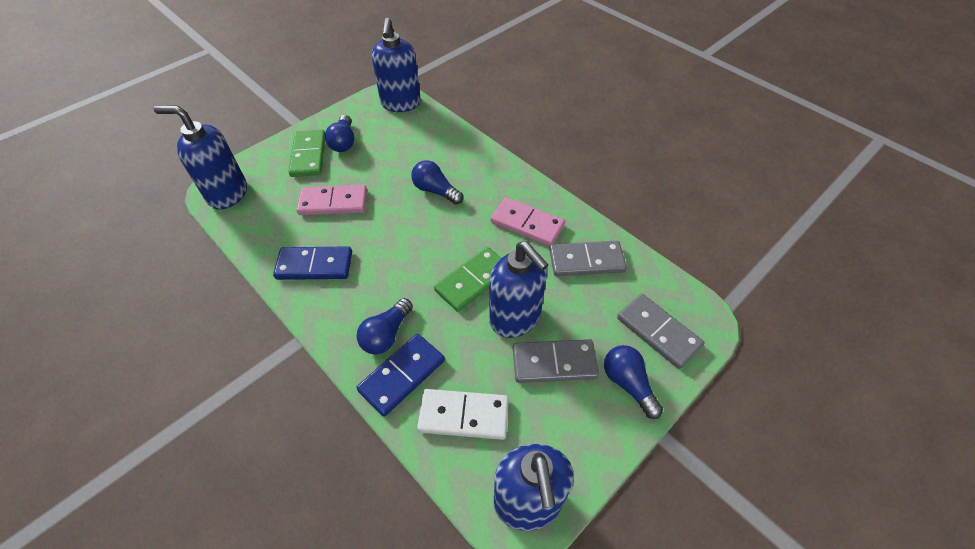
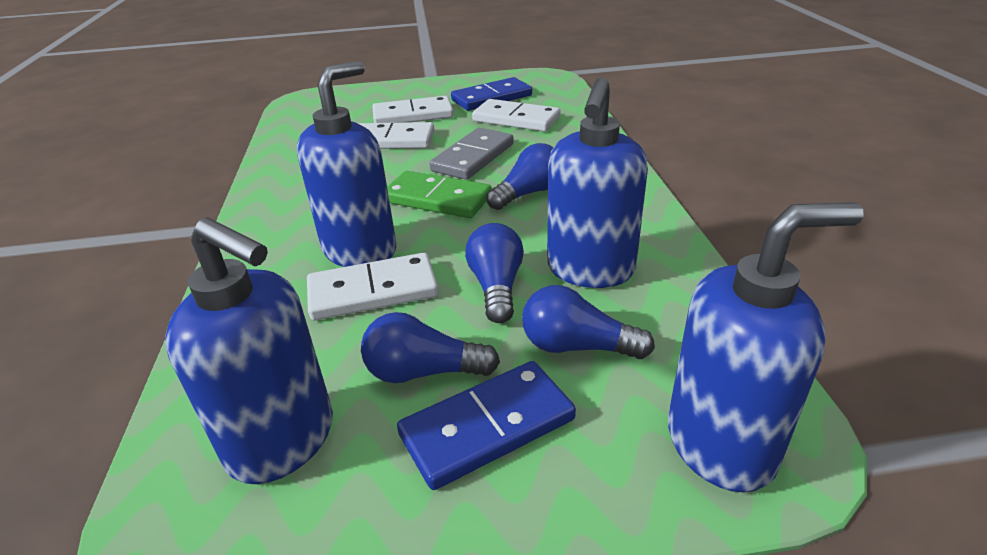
green domino: [289,130,325,177] [434,247,501,312] = 2 -> [387,171,492,218] = 1
grey domino: [513,339,599,383] [549,241,627,276] [617,294,704,369] = 3 -> [429,128,514,180] = 1
pink domino: [296,185,367,215] [491,197,565,246] = 2 -> none = 0
white domino: [417,389,509,440] = 1 -> [307,253,439,320] [358,122,434,149] [373,96,454,123] [472,99,560,132] = 4

